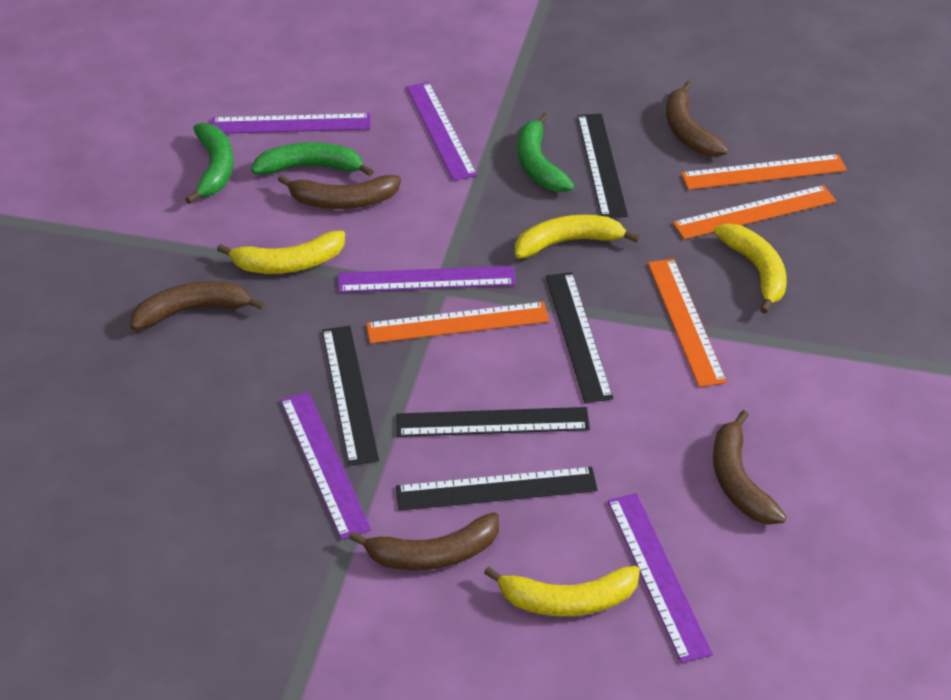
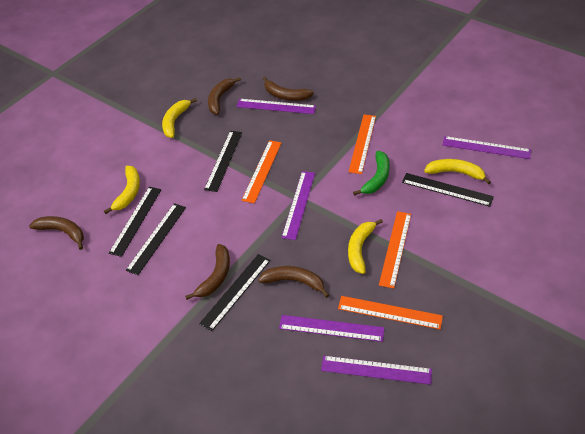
green banana: [185,123,233,204] [251,142,374,176] [518,113,574,192] = 3 -> [353,151,390,196] = 1

